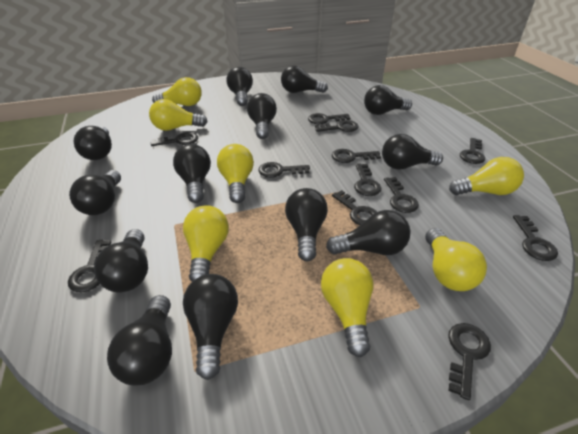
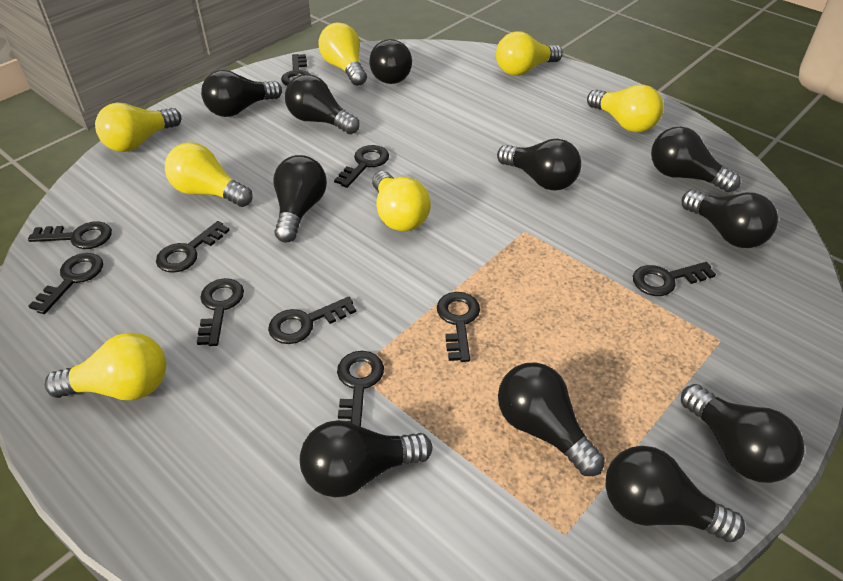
black key: [68,240,111,292] [151,132,198,146] [258,162,310,178] [308,113,350,124] [315,120,359,132] [332,149,381,163] [332,190,377,225] [354,164,381,196] [384,177,419,213] [448,323,491,400] [460,138,485,164] [513,215,558,261] = 12 -> [28,221,112,249] [29,253,103,314] [156,221,230,273] [197,278,244,346] [268,297,356,344] [281,54,311,86] [334,145,389,188] [337,351,384,427] [437,292,480,362] [633,262,716,296] = 10
black light bulb: [69,170,121,215] [74,126,112,160] [94,229,148,292] [107,295,172,386] [173,144,211,203] [183,274,238,380] [227,67,253,106] [247,93,277,139] [281,65,328,93] [285,188,328,261] [326,210,411,255] [364,85,412,115] [382,134,443,170] = 13 -> [201,70,282,117] [274,155,327,243] [285,74,360,134] [300,420,432,497] [369,39,412,84] [497,139,582,191] [498,362,605,476] [605,446,745,543] [651,127,741,193] [681,190,778,248] [681,384,804,483] = 11

